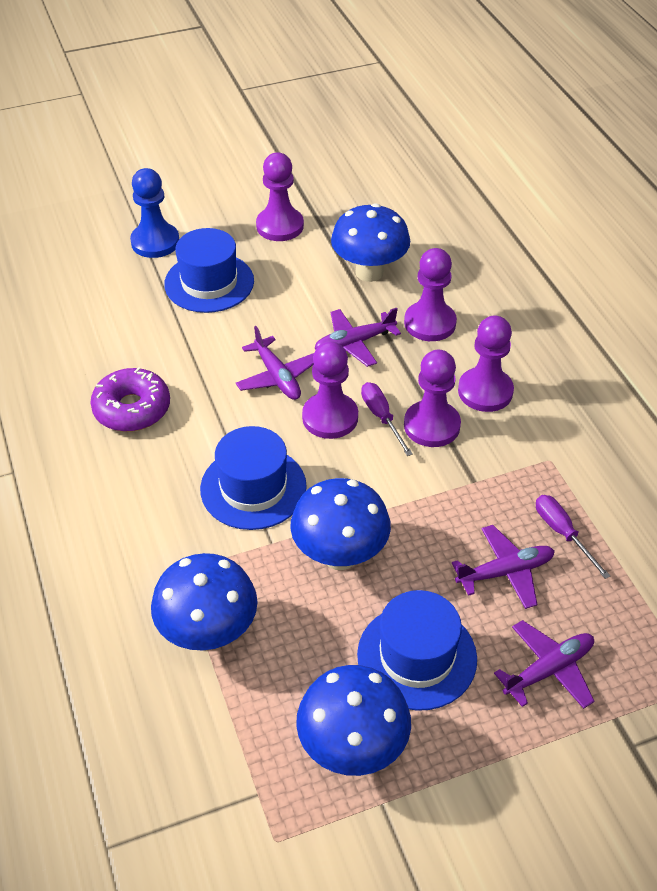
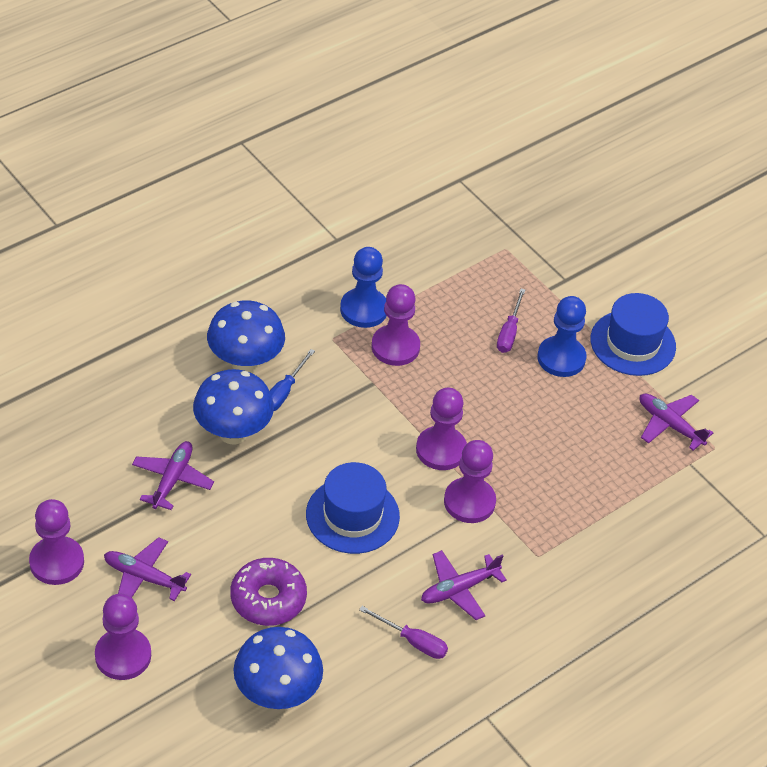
blue hat: [164,228,254,313] [200,426,307,530] [357,590,477,711] = 3 -> [306,462,400,554] [590,293,676,376] = 2
blue mushroom: [151,553,258,650] [290,478,391,570] [296,665,411,776] [331,203,410,282] = 4 -> [193,369,274,444] [207,300,285,373] [233,627,323,709] = 3
blue pawn: [130,168,179,258] = 1 -> [340,247,387,328] [537,296,587,377] = 2
blue screwdriver: none = 0 -> [270,349,315,411] = 1

